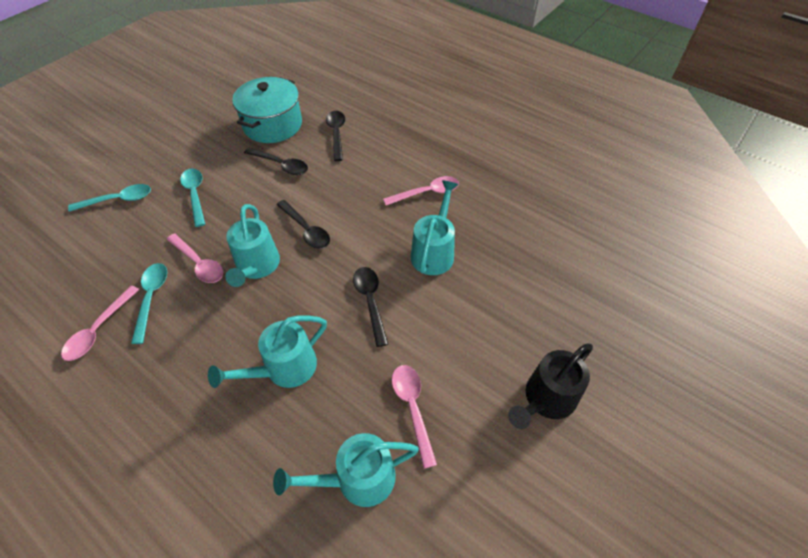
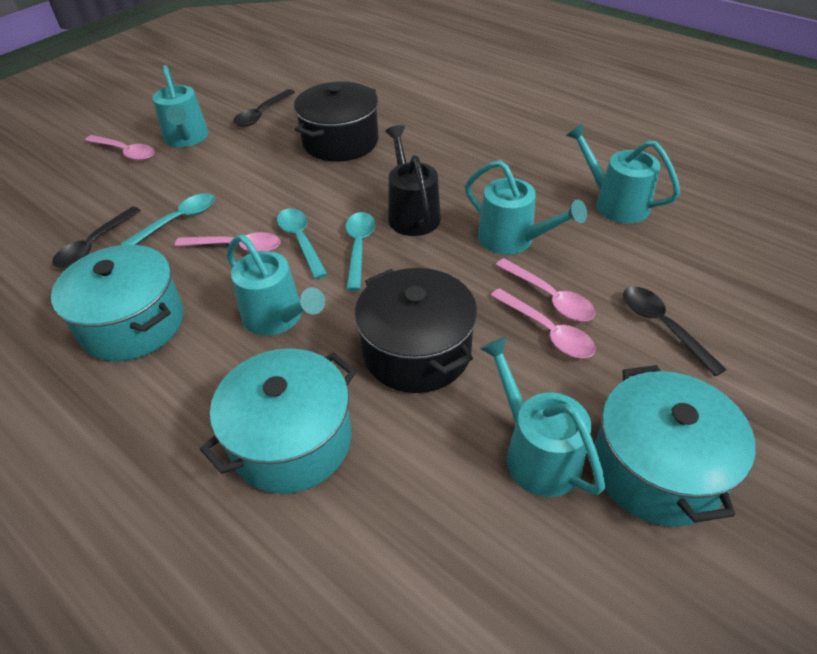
black pot: none = 0 -> [294,81,379,162] [355,268,477,393] = 2
black spoon: [244,148,308,175] [276,200,330,249] [326,111,345,161] [353,267,388,347] = 4 -> [52,206,141,268] [233,89,295,127] [623,287,727,377] = 3
turquoise pot: [232,77,302,143] = 1 -> [51,245,184,361] [200,348,357,494] [595,365,756,526] = 3
turquoise watering can: [208,315,327,388] [225,204,280,287] [273,433,419,507] [411,180,459,275] = 4 -> [152,65,209,147] [227,235,325,336] [465,160,587,254] [479,337,605,497] [565,123,680,223] = 5

